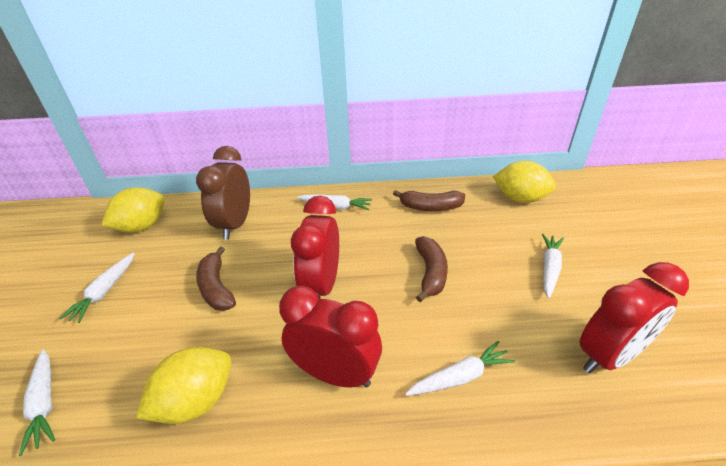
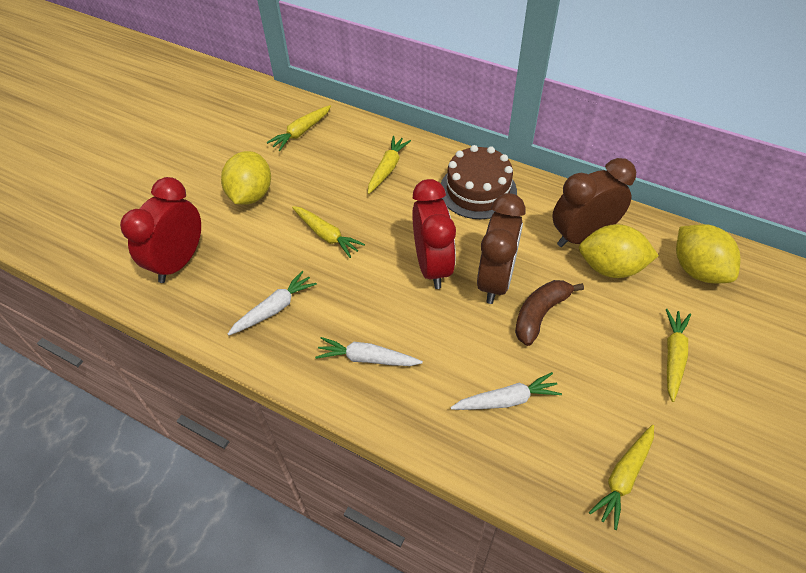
brown banana: [196,247,236,311] [393,190,465,211] [415,236,448,302] = 3 -> [515,280,584,346] = 1
brown cake: none = 0 -> [441,145,517,219] = 1
brown clock: [196,146,250,240] = 1 -> [477,193,526,304] [552,158,636,247] = 2
red clock: [279,286,382,388] [291,196,339,299] [579,262,689,373] = 3 -> [120,177,201,283] [412,179,456,289] = 2
white carrot: [19,349,55,456] [59,252,135,323] [297,194,372,210] [405,341,515,396] [542,234,564,298] = 5 -> [228,271,317,335] [315,337,423,366] [450,372,562,410] = 3
yellow carrot: none = 0 -> [266,105,331,151] [292,206,365,258] [368,136,411,194] [589,425,654,530] [666,309,691,402] = 5

